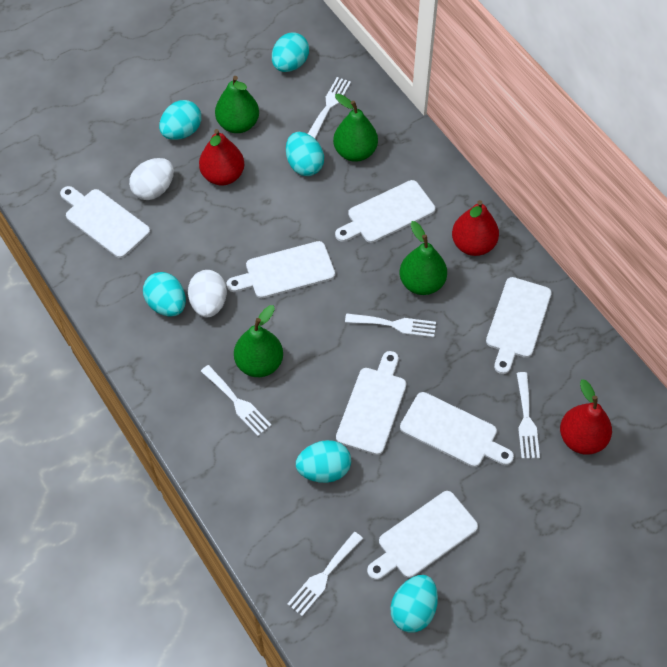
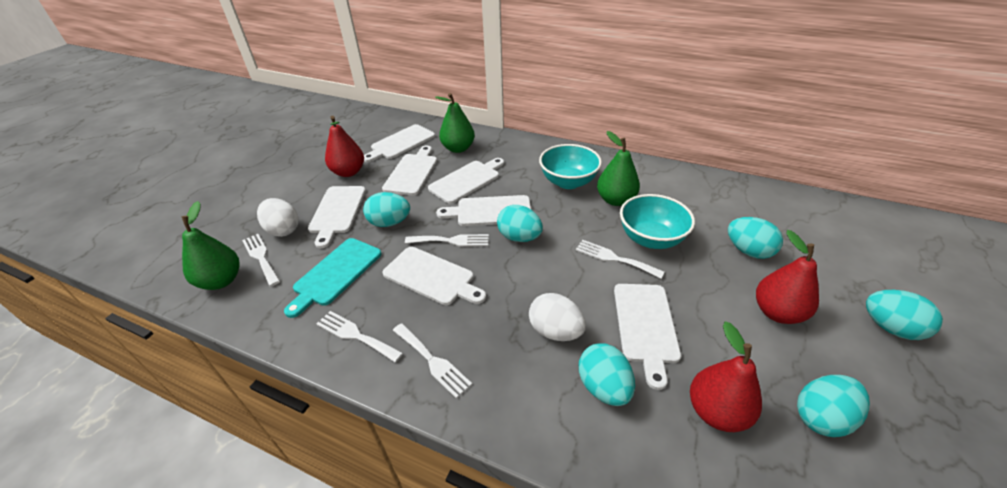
green pear: [215,76,259,133] [234,305,283,377] [333,94,378,162] [400,221,447,295] = 4 -> [182,201,240,290] [435,93,475,153] [597,131,640,206] = 3
turquoise bowl: none = 0 -> [539,144,602,189] [620,194,695,249] = 2
turquoise cutting board: none = 0 -> [284,238,381,318] = 1

